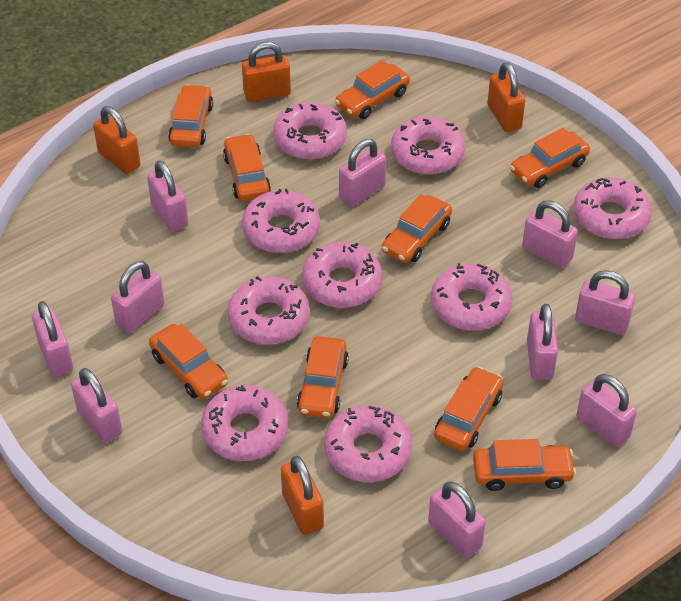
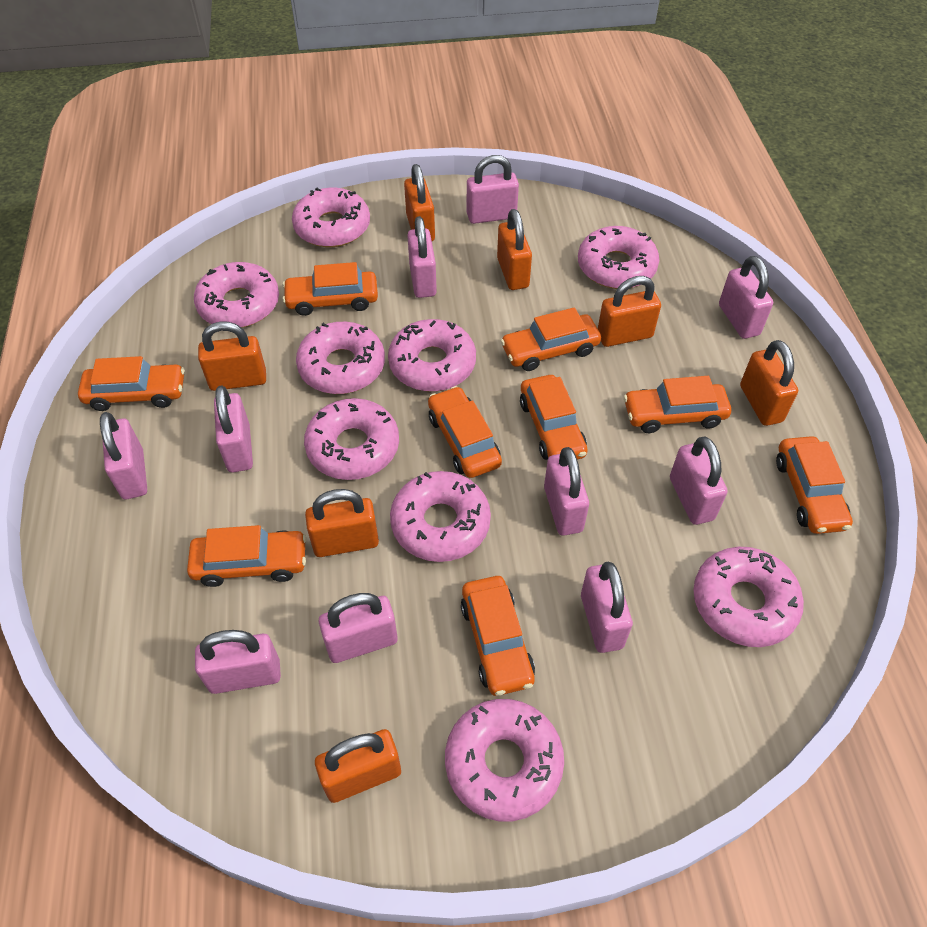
orange padlock: [93,106,140,174] [242,42,291,102] [281,456,324,535] [487,62,525,132] = 4 -> [198,322,266,391] [305,489,379,557] [315,729,401,803] [404,164,435,241] [497,209,532,290] [598,276,661,347] [740,340,798,426] = 7

